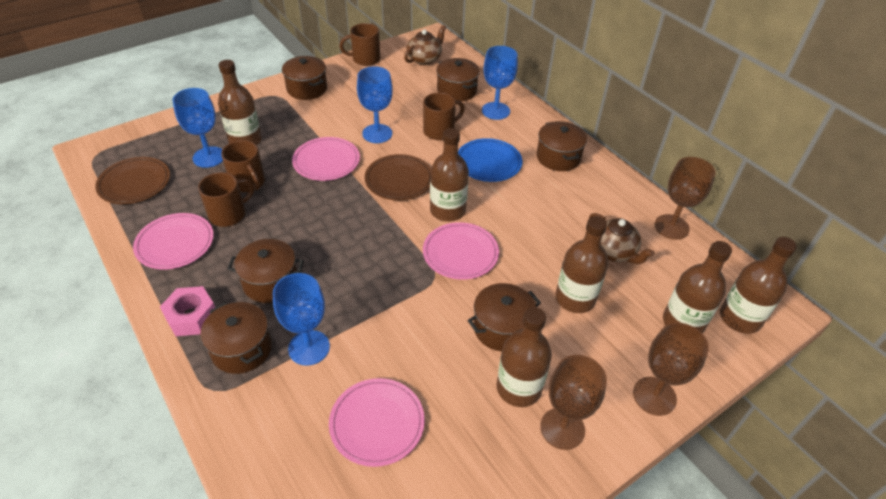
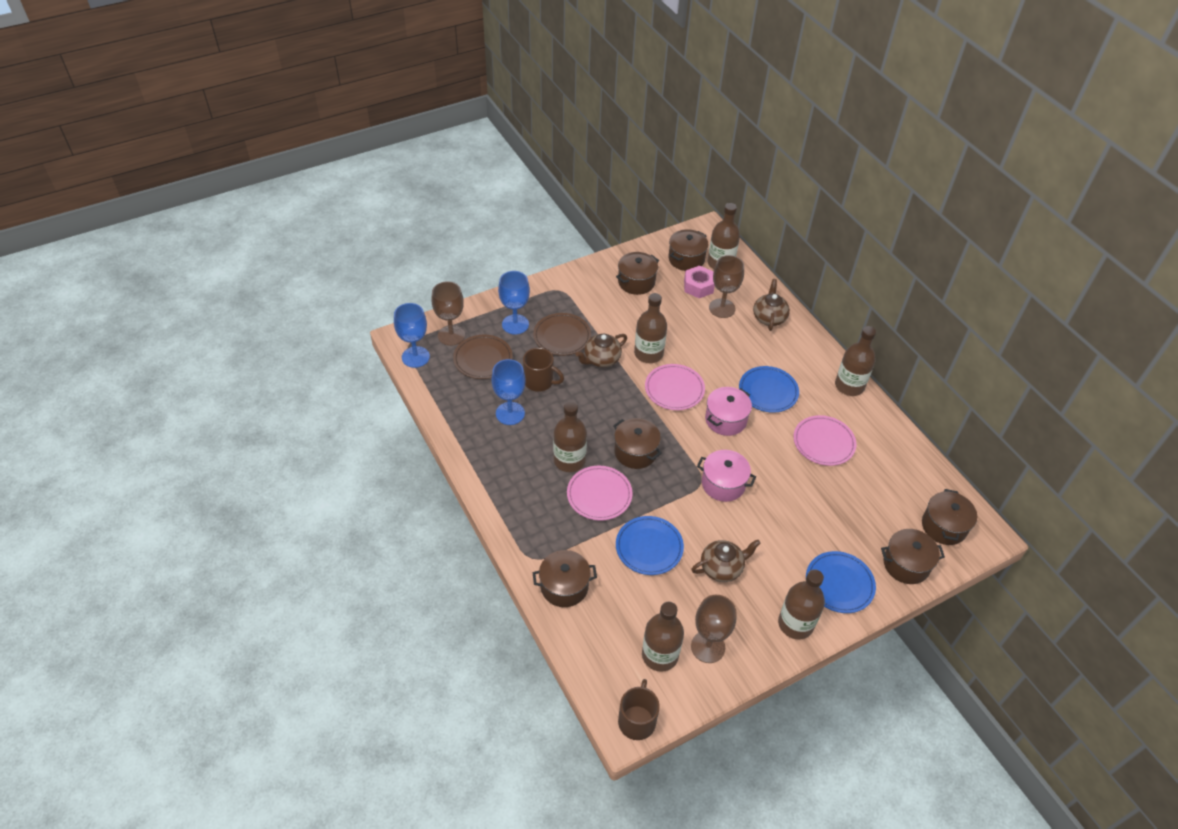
blue goblet: [173,88,223,168] [273,273,330,366] [357,66,393,143] [482,46,518,120] = 4 -> [394,303,430,368] [491,359,526,425] [498,271,530,335] = 3
blue plate: [458,138,522,182] = 1 -> [616,516,684,575] [739,366,799,413] [806,551,876,613] = 3
brown mug: [198,172,254,227] [221,140,265,192] [339,23,380,66] [423,93,465,140] = 4 -> [523,348,564,392] [618,679,660,740] = 2
brown teapot: [404,25,446,65] [589,213,655,264] = 2 -> [575,334,627,367] [691,539,761,582] [753,279,790,331] = 3
pink plate: [133,213,214,270] [292,137,360,181] [329,378,425,467] [423,222,499,280] = 4 -> [567,466,632,521] [645,364,705,410] [793,415,856,466] = 3
pink pot: none = 0 -> [697,450,756,502] [705,387,752,436] = 2

